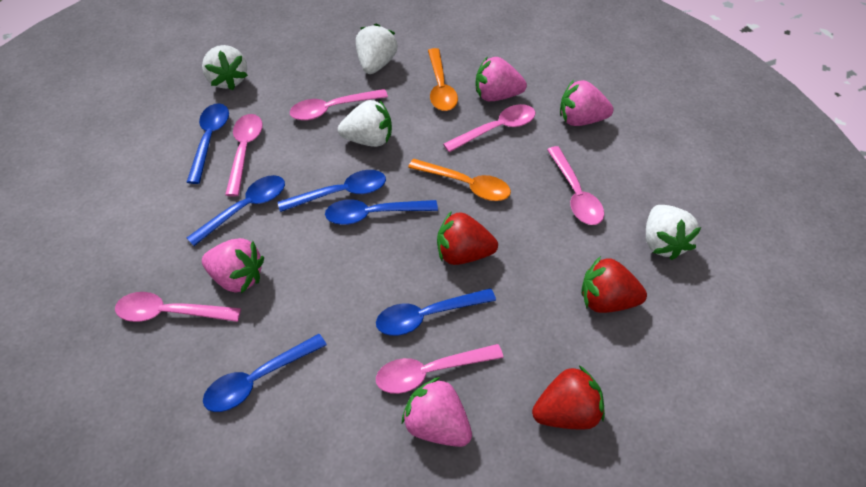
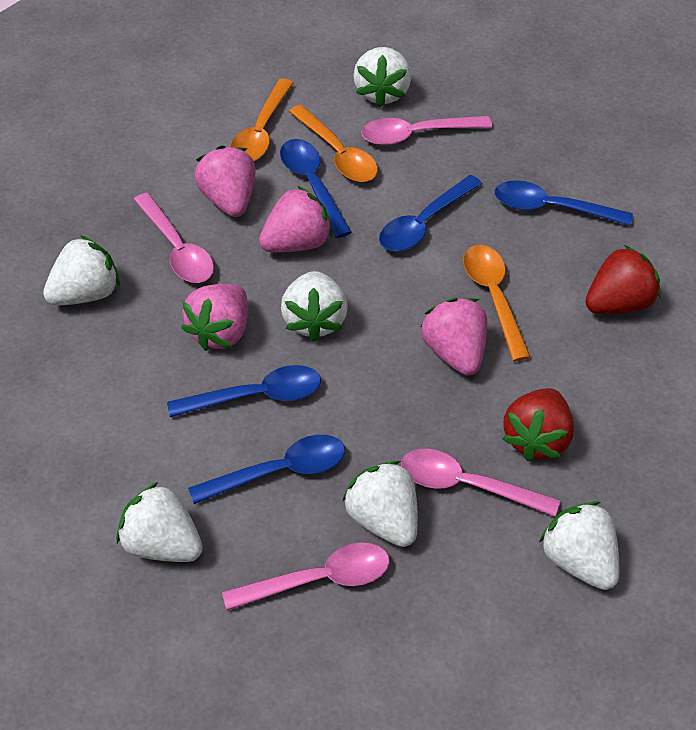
blue spoon: [187,103,229,184] [187,175,285,246] [203,334,327,412] [278,170,386,212] [325,199,438,225] [376,288,496,336] = 6 -> [167,365,321,417] [188,435,345,504] [280,139,352,238] [379,175,482,251] [495,180,633,226] = 5
orange spoon: [408,159,511,201] [428,48,458,111] = 2 -> [230,78,293,162] [289,104,378,182] [463,245,531,361] = 3
pink spoon: [115,292,241,322] [225,114,263,197] [290,89,388,121] [376,344,503,394] [443,104,535,152] [547,146,604,225] = 6 -> [134,193,214,283] [222,543,390,610] [361,116,492,145] [401,449,560,517] = 4
red strawberry: [437,211,498,265] [532,365,605,430] [581,256,647,313] = 3 -> [502,388,574,461] [585,245,661,314] = 2
white strawberry: [202,45,248,90] [338,100,392,147] [356,23,398,74] [646,205,701,260] = 4 -> [43,235,120,305] [116,482,203,562] [281,271,348,342] [342,461,418,547] [353,47,411,107] [539,501,619,590] = 6

